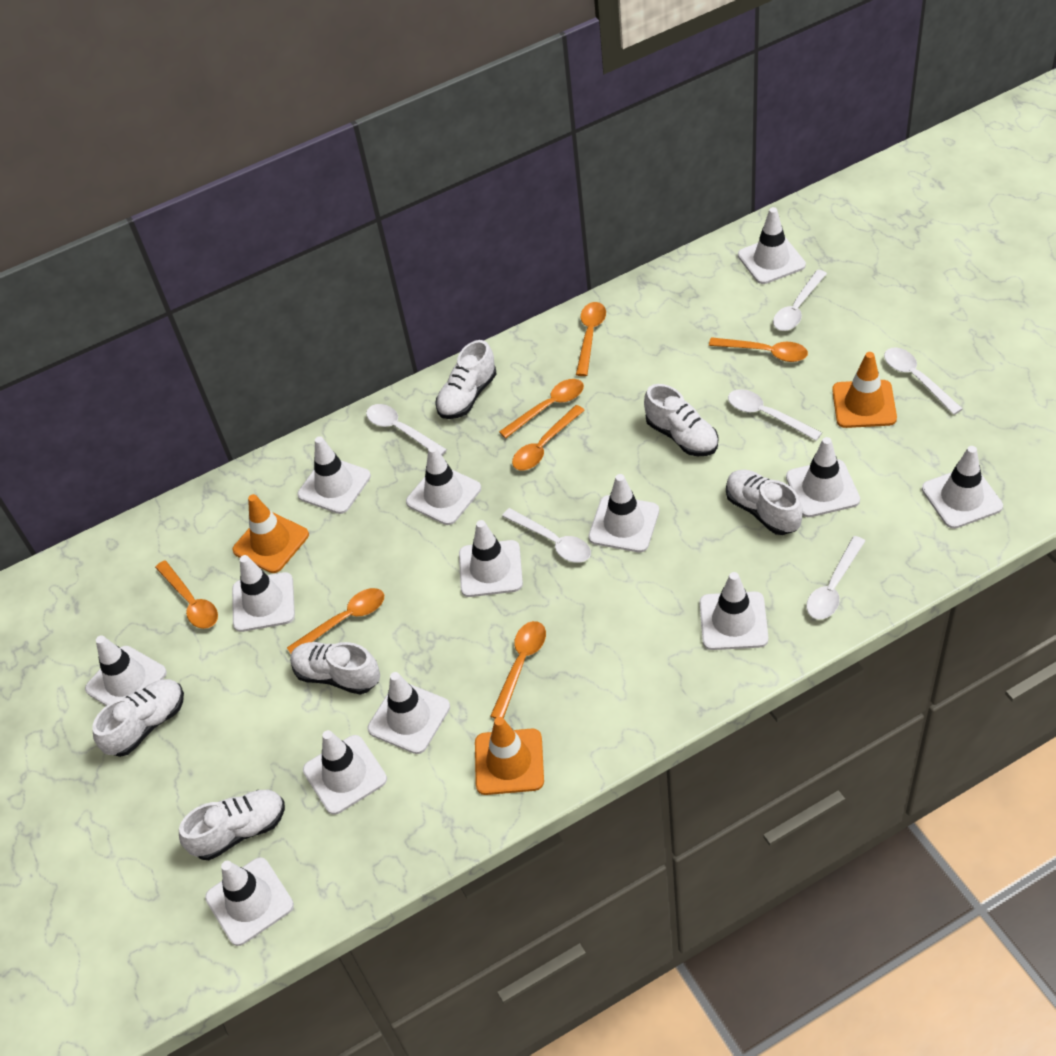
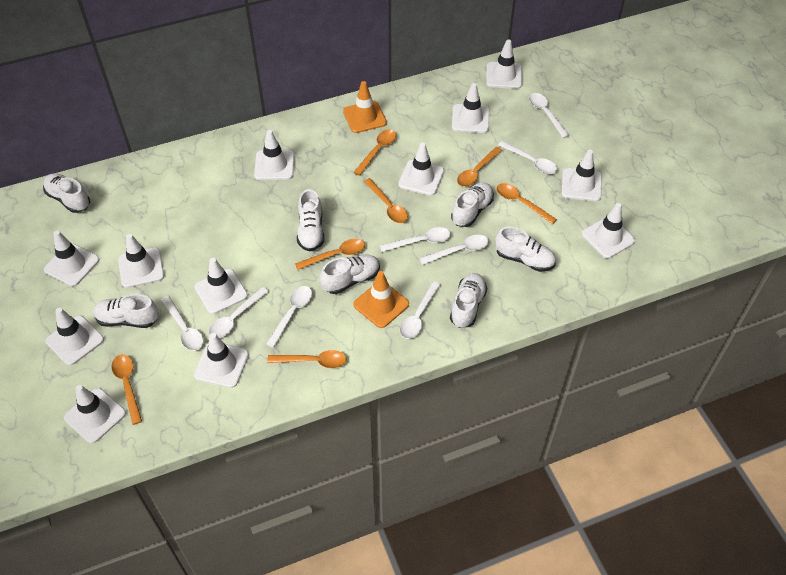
orange traffic cone: [233,494,309,573] [475,717,544,795] [832,352,897,428] = 3 -> [343,81,387,133] [353,271,409,328] = 2
white shoe: [92,679,184,757] [179,790,285,860] [290,642,380,695] [435,340,497,419] [644,384,718,456] [726,469,803,535] = 6 -> [43,173,90,213] [93,294,159,328] [297,189,324,251] [320,255,380,294] [450,273,487,328] [451,182,494,227] [495,227,556,272] = 7
white spoon: [366,404,447,455] [502,508,591,563] [728,389,822,441] [773,270,827,331] [806,536,865,620] [884,348,963,415] = 6 -> [161,296,203,351] [209,287,269,338] [266,286,312,348] [380,227,451,252] [400,281,441,339] [419,235,489,265] [498,141,557,174] [529,93,569,138] = 8
white traffic cone: [85,635,167,706] [205,857,294,946] [232,555,295,632] [297,436,371,514] [303,730,387,815] [368,672,450,754] [406,446,481,525] [459,520,523,597] [588,474,659,552] [700,572,768,650] [738,207,806,284] [786,437,860,517] [922,446,1003,529] = 13 -> [44,231,99,286] [46,308,104,365] [64,385,126,444] [118,234,164,288] [194,333,249,388] [195,258,248,314] [254,130,294,180] [398,142,444,196] [452,83,490,133] [486,40,522,89] [561,150,602,201] [582,203,635,258] = 12

